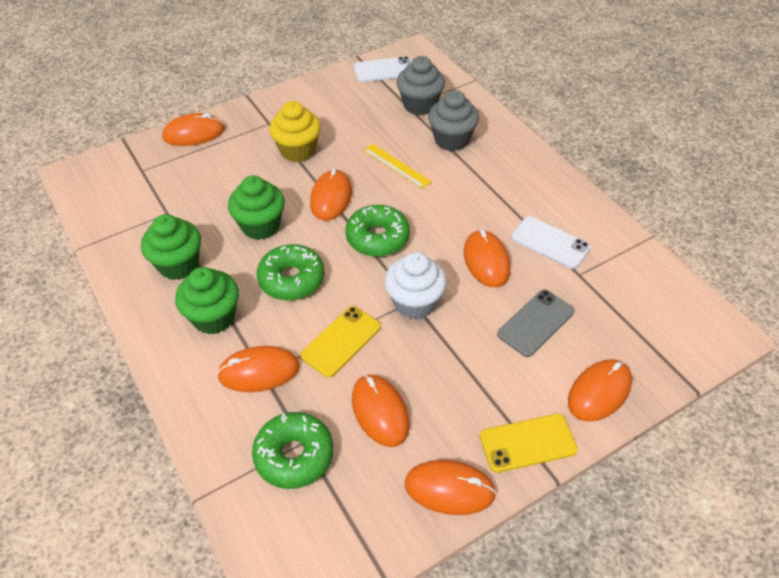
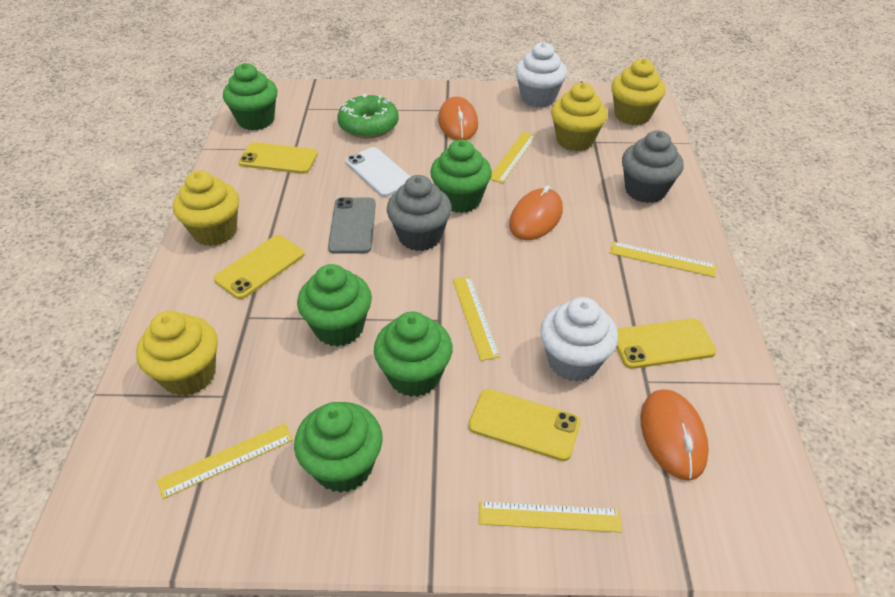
green cupcake: [141,214,201,280] [175,267,239,334] [228,176,285,240] = 3 -> [223,63,277,130] [294,402,383,493] [297,264,372,347] [374,312,452,397] [430,140,492,213] = 5
green donut: [252,412,333,489] [257,244,325,301] [345,205,410,257] = 3 -> [338,93,399,139] = 1
orange mouse: [162,113,225,146] [217,346,300,392] [310,168,352,221] [352,374,409,447] [405,460,496,515] [464,230,510,287] [568,359,632,422] = 7 -> [438,96,478,140] [509,185,563,240] [641,389,709,481] = 3
white cupcake: [385,252,447,320] = 1 -> [515,42,567,107] [540,297,618,382] = 2
white phone: [353,56,412,82] [511,216,591,269] = 2 -> [345,147,410,197] = 1
yellow cupcake: [269,101,321,162] = 1 -> [136,311,218,396] [173,170,239,246] [551,83,607,151] [611,58,666,125] = 4
yellow phone: [300,306,381,378] [480,414,578,473] = 2 -> [214,235,305,299] [238,142,318,174] [468,389,581,461] [616,318,717,369] = 4
yellow ruler: [363,144,432,189] = 1 -> [157,423,293,499] [453,276,500,361] [478,501,622,533] [490,132,537,183] [610,242,717,277] = 5

